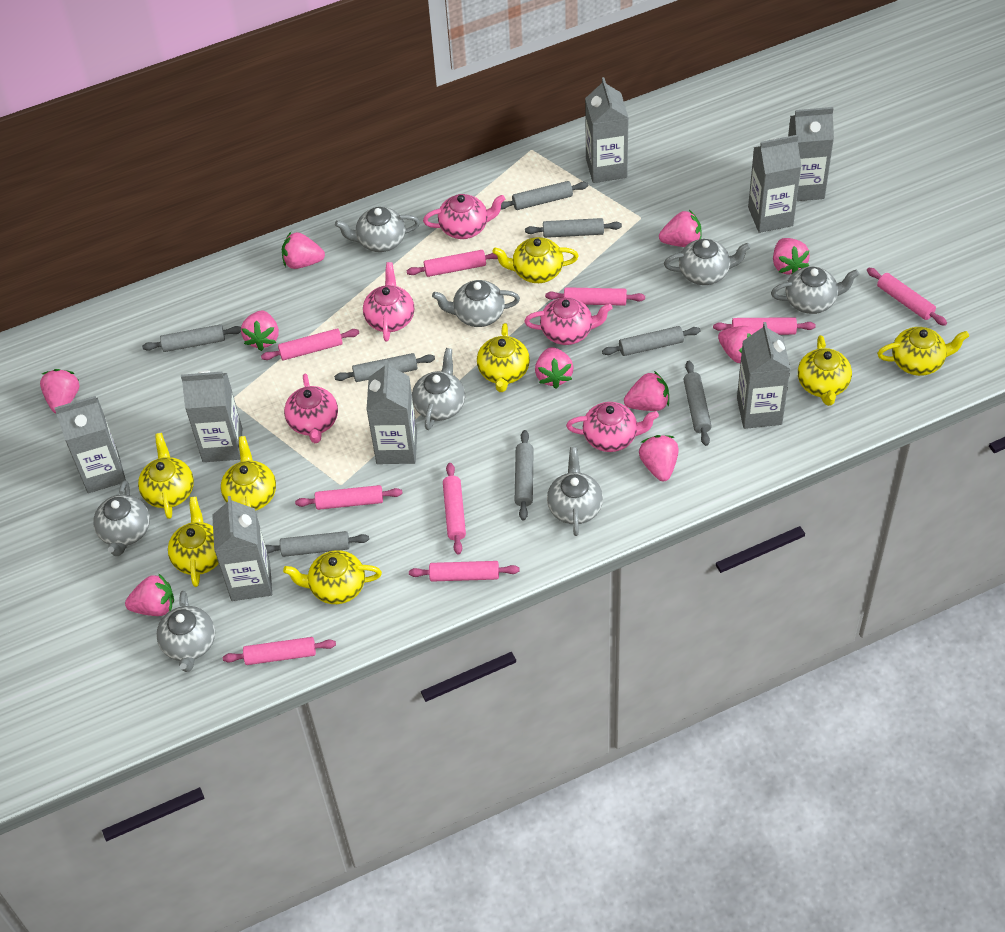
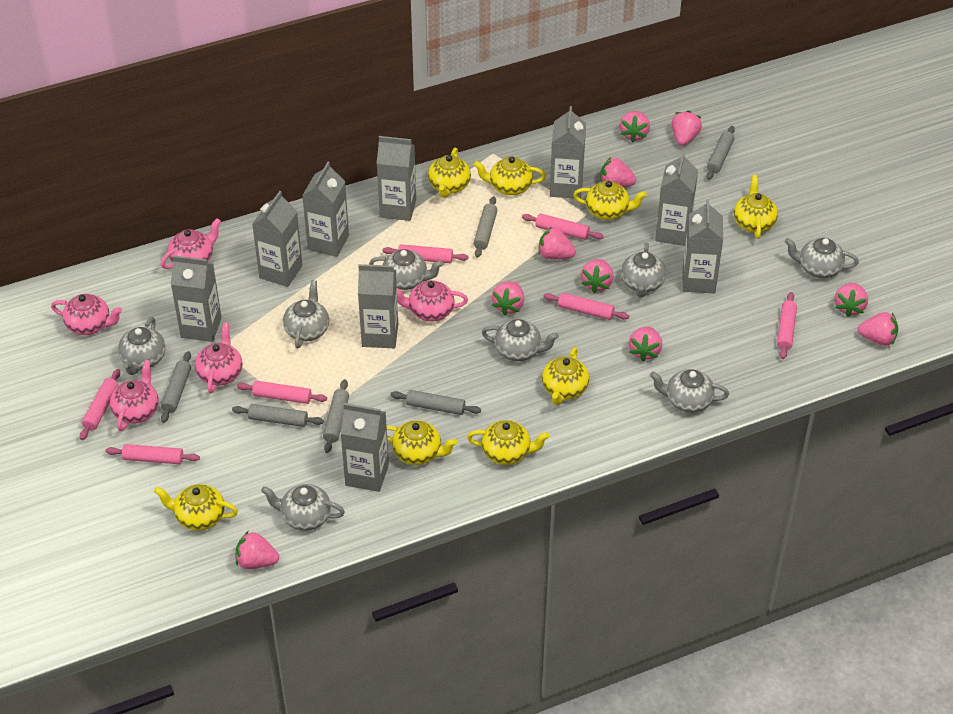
grey carton: [54,396,126,493] [181,370,242,462] [212,496,272,601] [366,360,417,464] [585,77,629,183] [737,322,791,429] [748,135,802,233] [788,107,834,201] = 8 -> [171,255,222,342] [252,191,302,287] [302,162,349,257] [340,403,389,492] [358,264,398,348] [377,136,416,221] [550,106,586,199] [655,152,698,246] [682,199,723,294] = 9
grey rolling pin: [142,324,241,352] [265,531,369,557] [334,353,435,382] [501,181,588,210] [515,430,534,520] [525,218,622,238] [602,326,701,356] [683,361,712,446] = 8 -> [161,351,191,423] [232,404,324,427] [323,379,349,453] [390,390,481,415] [474,196,497,258] [706,126,735,180] = 6
pink rolling pin: [223,637,336,665] [261,329,359,360] [295,485,403,510] [407,250,498,277] [409,561,519,582] [443,463,466,554] [545,287,645,306] [713,317,816,335] [867,268,947,326] = 9 -> [80,369,120,440] [105,444,200,464] [237,381,327,404] [383,244,469,263] [522,213,604,240] [543,293,629,320] [777,292,797,359] = 7

